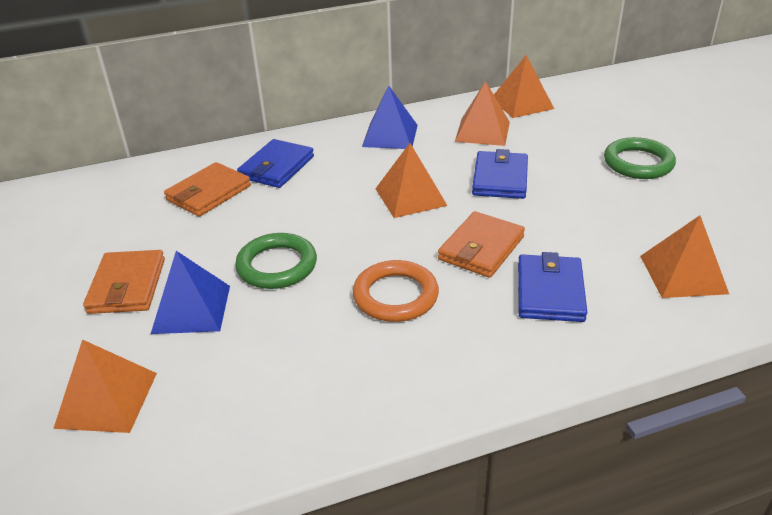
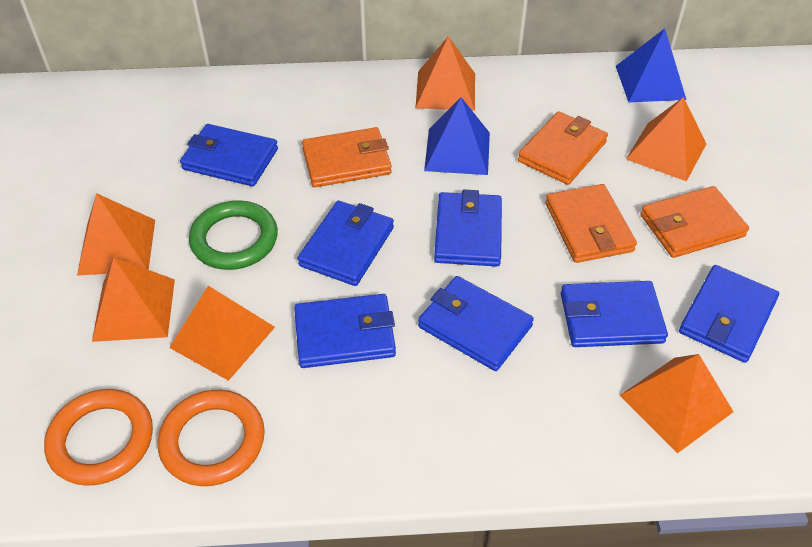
blue wallet: [237,139,314,188] [472,149,528,199] [518,252,587,322] = 3 -> [180,124,278,186] [294,294,396,368] [298,201,394,286] [418,276,534,371] [434,190,502,266] [561,281,668,347] [679,265,779,363] = 7
green ring: [235,233,317,289] [604,137,676,179] = 2 -> [189,200,278,270] = 1
orange pyramid: [53,339,157,433] [375,143,448,218] [455,81,510,146] [494,55,554,118] [640,215,729,298] = 5 -> [77,193,155,276] [92,257,175,342] [169,286,275,381] [415,36,475,111] [620,354,733,453] [626,97,706,181] = 6
orange ring: [353,260,439,322] = 1 -> [44,389,153,486] [158,390,265,486] = 2
orange wallet: [83,250,165,314] [164,162,251,217] [438,211,525,278] = 3 -> [302,127,392,187] [518,111,608,185] [545,184,637,263] [640,186,749,258] = 4

